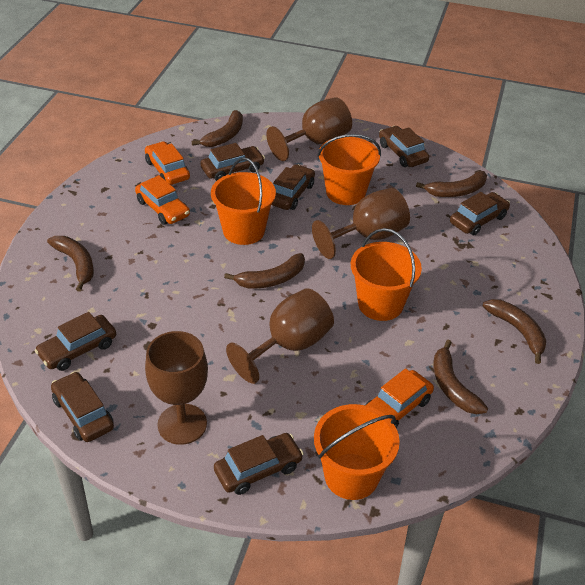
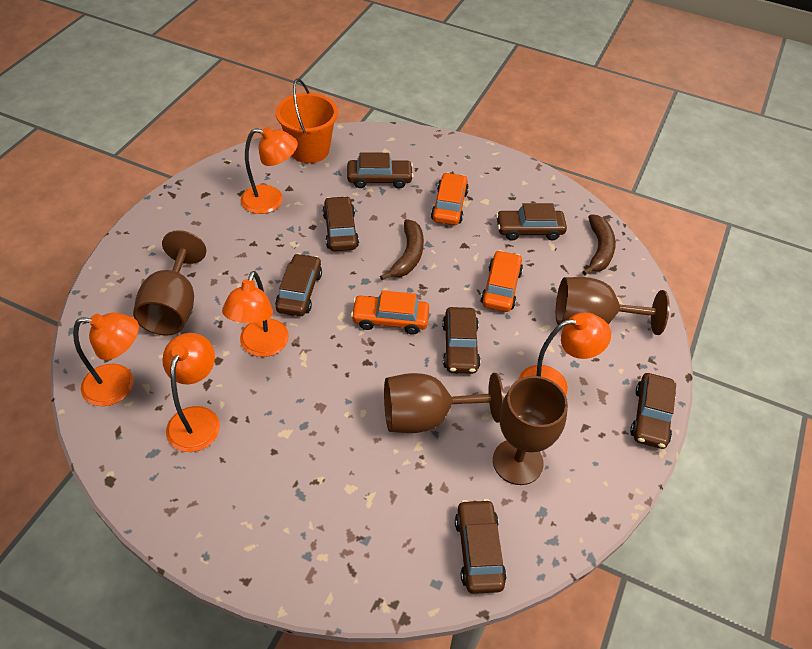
brown banana: [47,236,94,292] [192,110,243,147] [224,253,305,289] [416,171,487,197] [433,340,488,414] [483,299,546,364] = 6 -> [380,219,424,280] [582,214,616,275] = 2
orange bucket: [211,157,276,245] [314,404,400,500] [317,134,381,205] [351,228,422,321] = 4 -> [276,79,338,163] = 1
orange lamp: none = 0 -> [73,313,139,406] [162,333,220,452] [222,271,289,357] [240,127,298,214] [518,312,611,395] = 5

